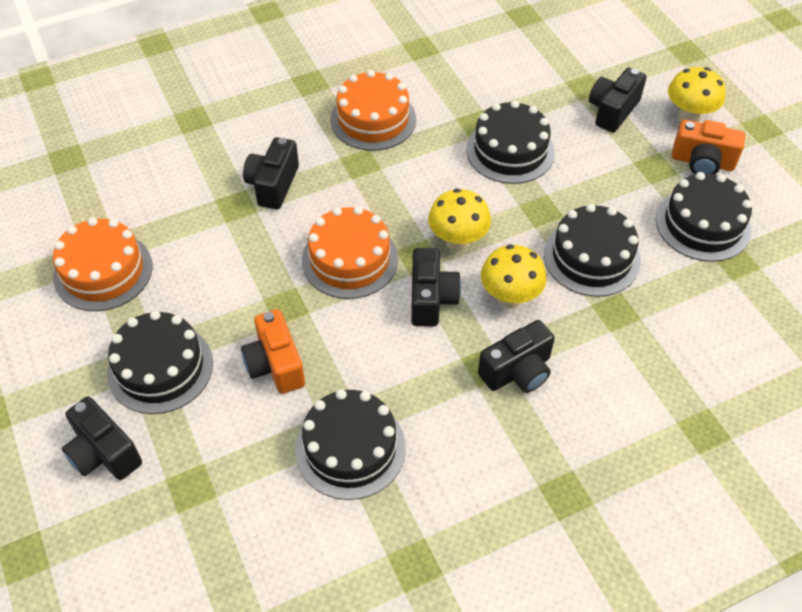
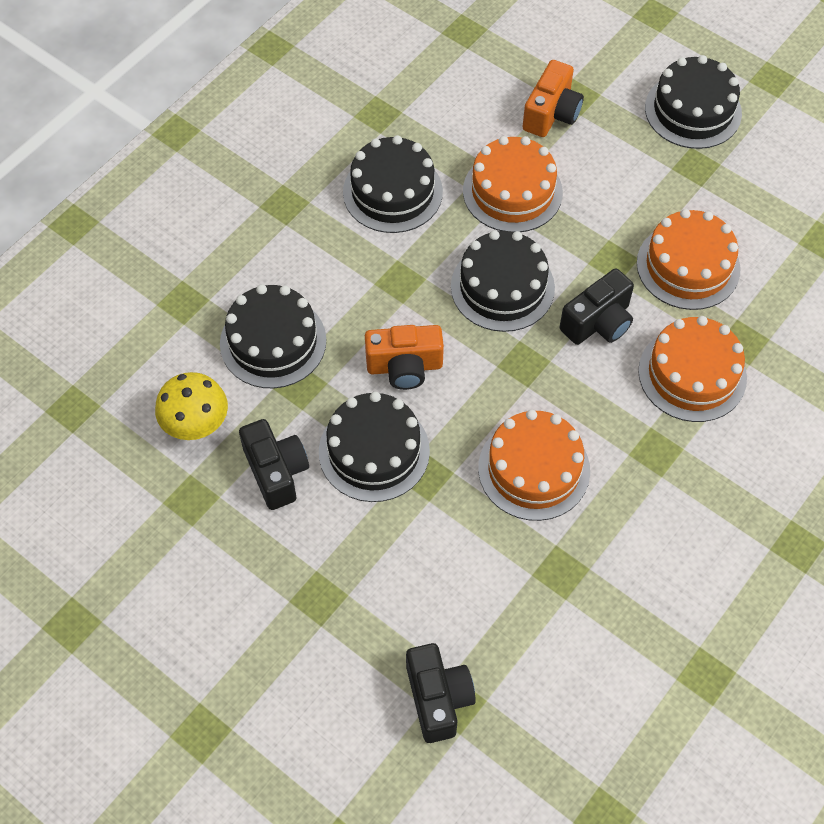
black camera: [62,397,142,480] [243,137,299,209] [411,248,461,327] [478,320,555,393] [589,67,647,133] = 5 -> [239,419,309,510] [406,643,476,743] [560,268,634,345] = 3
orange cake: [53,217,153,311] [302,206,398,299] [330,70,416,151] = 3 -> [463,136,563,232] [478,410,590,521] [637,209,741,310] [638,316,747,422] = 4
yellow mushroom: [428,188,491,251] [481,244,547,309] [668,67,726,122] = 3 -> [155,372,228,440] = 1

